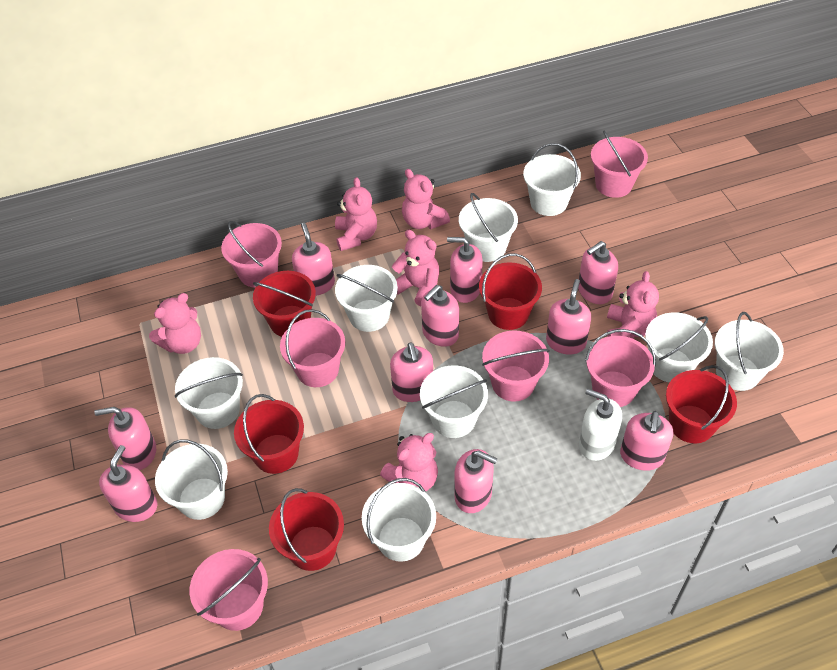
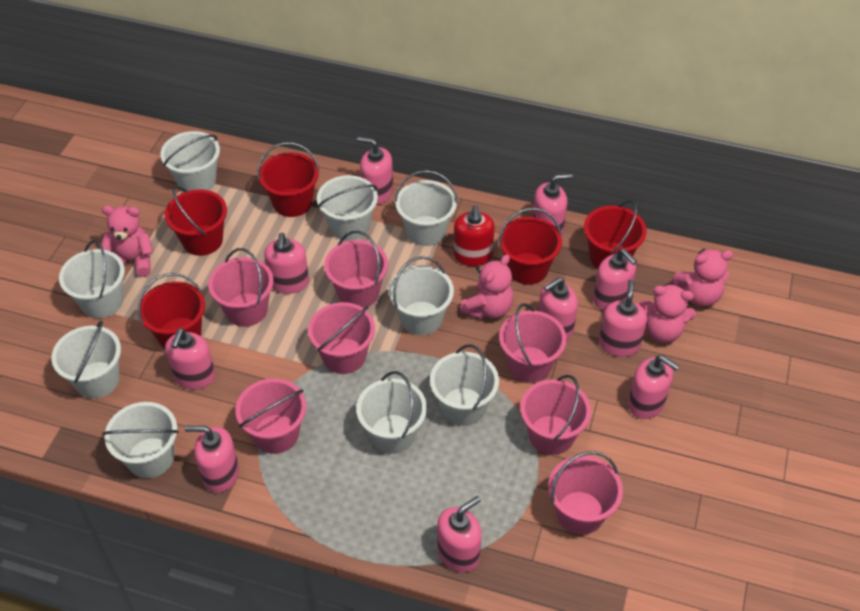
pink bucket: [189,549,268,631] [221,221,282,288] [280,309,345,387] [482,331,550,402] [585,329,656,407] [591,131,648,198] = 6 -> [208,248,274,327] [235,378,306,454] [308,302,375,374] [324,231,388,308] [499,303,567,383] [520,375,591,455] [548,451,623,535] = 7
pink teddy bear: [149,293,201,354] [335,177,377,251] [380,433,438,491] [392,230,440,306] [402,169,450,229] [607,271,659,339] = 6 -> [99,206,153,277] [460,254,514,319] [639,284,696,343] [671,249,733,307] = 4
red soap dispenser: none = 0 -> [453,205,495,266] = 1
white soap dispenser: [579,389,622,461] = 1 -> none = 0

